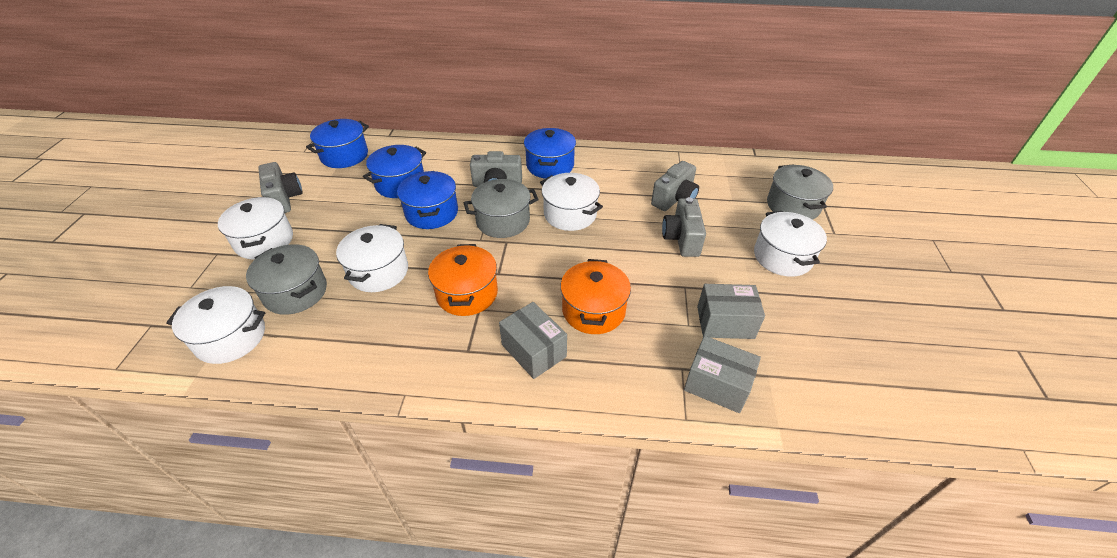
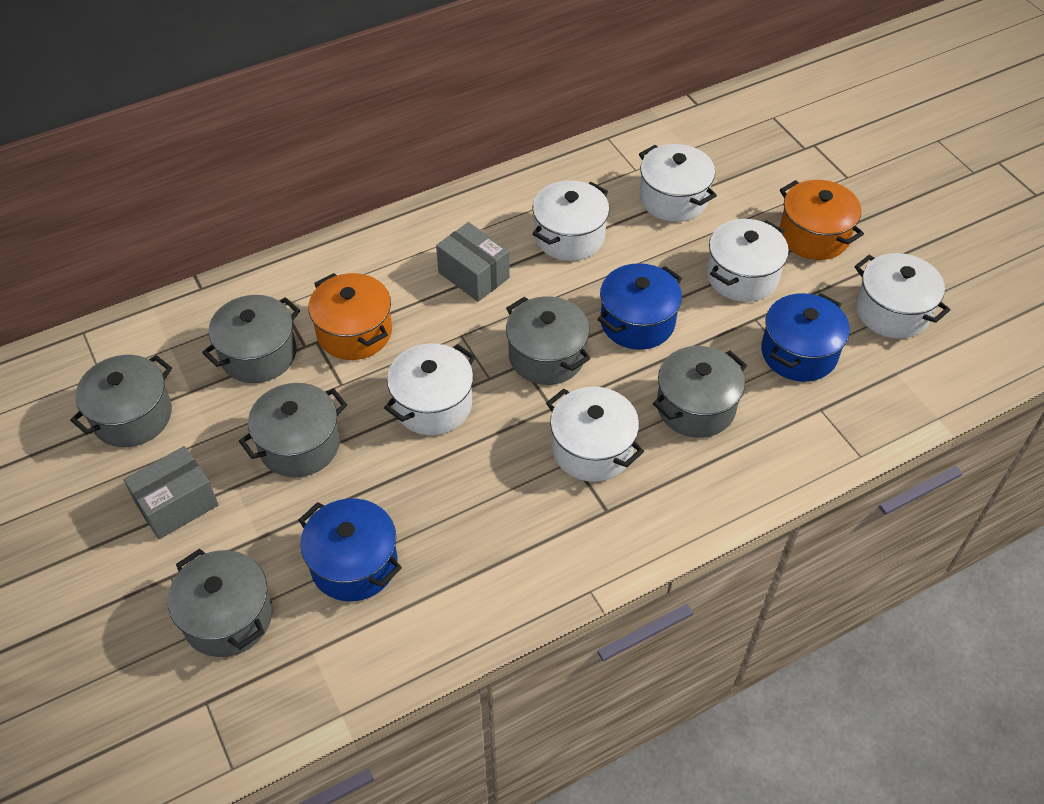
blue pot: [306,119,369,168] [363,145,426,198] [397,171,458,229] [524,128,576,179] = 4 -> [299,499,402,601] [598,263,682,350] [761,293,850,382] = 3
grey box: [499,302,567,379] [684,336,761,413] [697,284,765,339] = 3 -> [124,446,219,539] [436,222,510,302] = 2
grey camera: [258,162,303,213] [470,151,522,187] [651,161,699,211] [662,197,706,257] = 4 -> none = 0
grey pot: [246,244,327,315] [463,179,539,238] [767,165,833,220] = 3 -> [70,355,172,447] [168,549,273,657] [202,295,300,383] [239,383,347,477] [506,296,591,385] [653,346,747,438] = 6
white pot: [166,286,265,364] [218,196,293,259] [336,224,408,292] [540,173,603,231] [754,211,827,277] = 5 -> [384,343,476,435] [532,181,609,261] [546,387,644,482] [639,144,717,222] [706,219,789,302] [854,253,950,339] = 6

